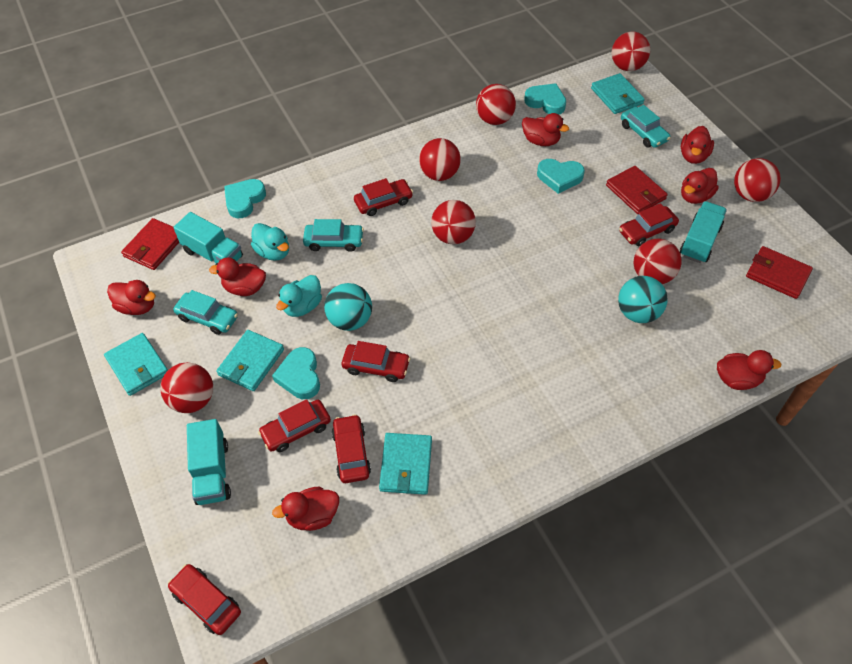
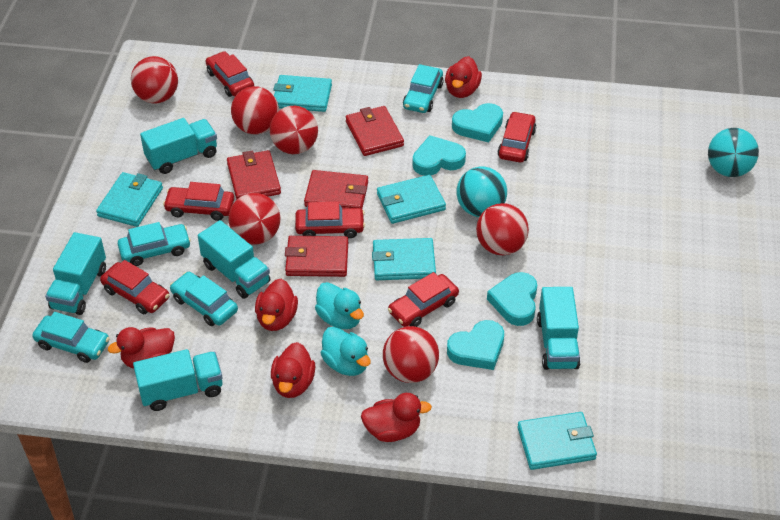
red ball: [160,362,213,413] [419,138,461,181] [431,200,476,244] [476,84,516,125] [612,32,650,71] [634,239,682,284] [734,158,781,202] = 7 -> [131,56,178,103] [228,193,280,244] [231,86,279,134] [270,106,318,154] [383,326,439,383] [476,203,529,255] = 6
red duck: [107,280,156,315] [209,258,266,296] [272,487,339,531] [522,113,569,146] [681,126,714,164] [681,168,719,204] [717,350,781,390] = 7 -> [108,327,175,368] [255,279,298,331] [271,342,315,398] [361,393,432,442] [445,56,482,98] = 5
red wallet: [121,218,179,270] [606,166,668,214] [746,246,813,299] = 3 -> [227,150,281,200] [285,236,348,277] [304,170,368,209] [346,106,404,156] = 4
turquoise car: [173,290,238,335] [303,219,364,252] [621,105,671,148] = 3 -> [32,312,110,363] [118,222,191,266] [170,272,238,326] [403,64,443,113] = 4
turquoise truck: [173,212,243,265] [187,419,231,505] [680,201,727,263] = 3 -> [45,232,106,315] [133,349,223,411] [140,118,217,174] [198,220,270,299] [537,287,581,370] = 5
turquoise wallet: [104,333,168,396] [216,330,284,391] [379,433,432,495] [591,73,645,114] = 4 -> [96,172,163,227] [273,75,332,112] [372,238,436,280] [377,175,446,224] [517,412,597,470] = 5

